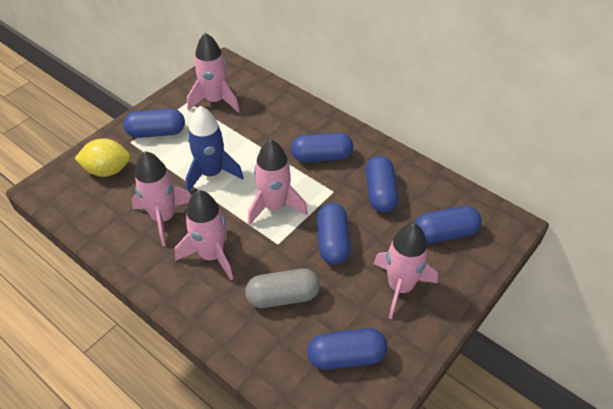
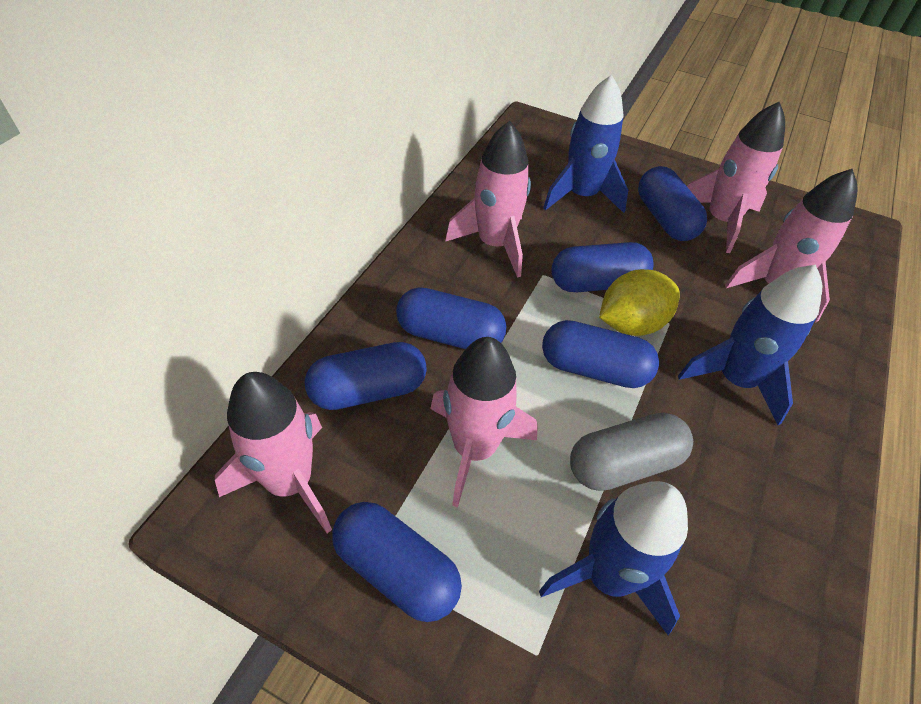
blue rocket: [186,106,244,191] = 1 -> [539,481,688,635] [543,75,628,213] [678,265,822,425] = 3

